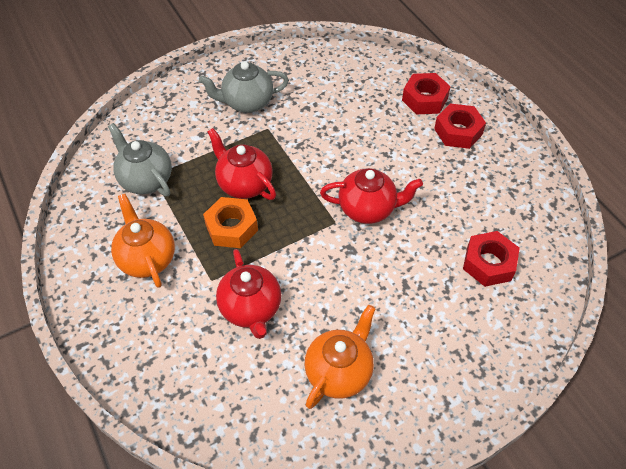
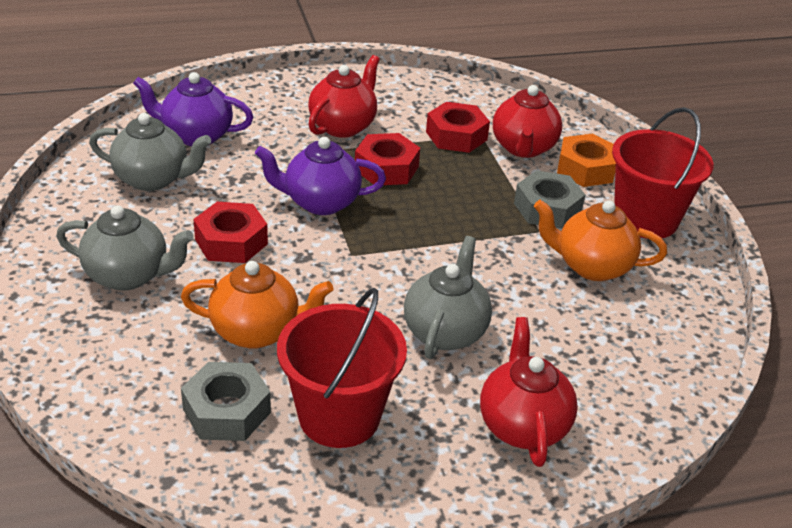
grey nut: none = 0 -> [181,362,271,441] [514,170,585,229] = 2
grey teapot: [108,123,172,196] [199,61,289,113] = 2 -> [56,205,194,291] [89,113,211,191] [404,236,492,359] = 3
purple teapot: none = 0 -> [133,72,253,146] [255,137,386,215] = 2
red bucket: none = 0 -> [277,288,407,448] [612,107,713,239] = 2

